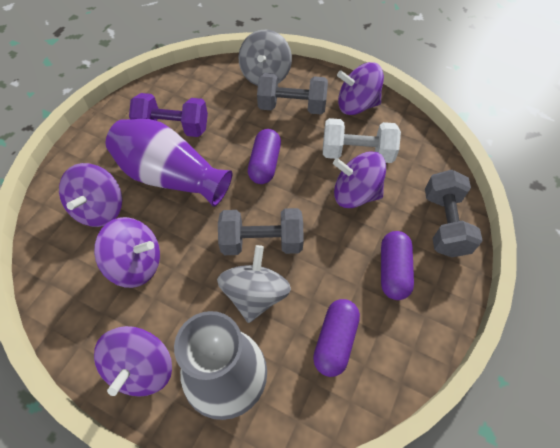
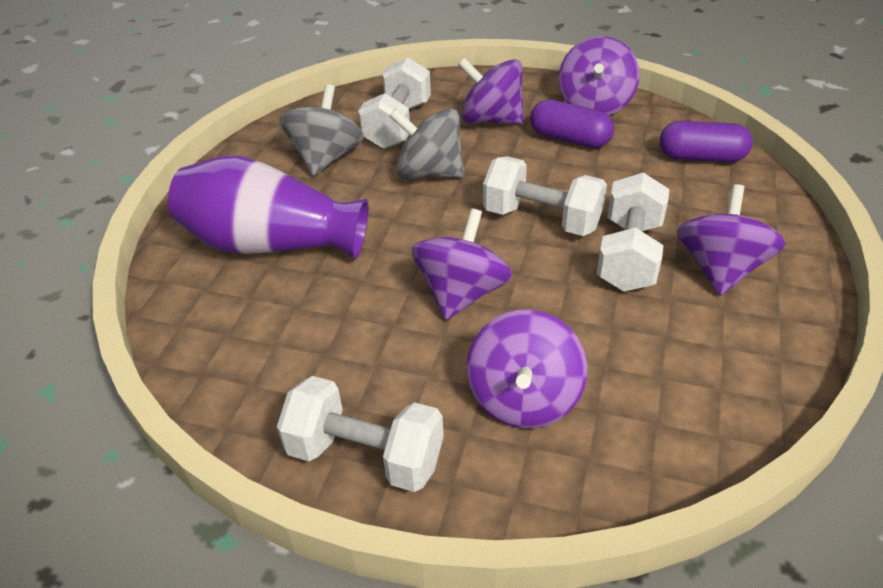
grey dumbbell: [218,208,304,255] [257,73,328,114] [425,170,483,257] = 3 -> none = 0
grey vase: [174,311,267,420] = 1 -> none = 0
purple capsule: [248,129,281,184] [313,299,360,377] [381,231,414,300] = 3 -> [530,100,614,148] [660,121,753,162] = 2
purple dumbbell: [129,93,208,137] = 1 -> none = 0
white dumbbell: [323,118,401,163] = 1 -> [277,376,444,492] [358,57,431,149] [483,156,607,236] [597,173,670,291] = 4

